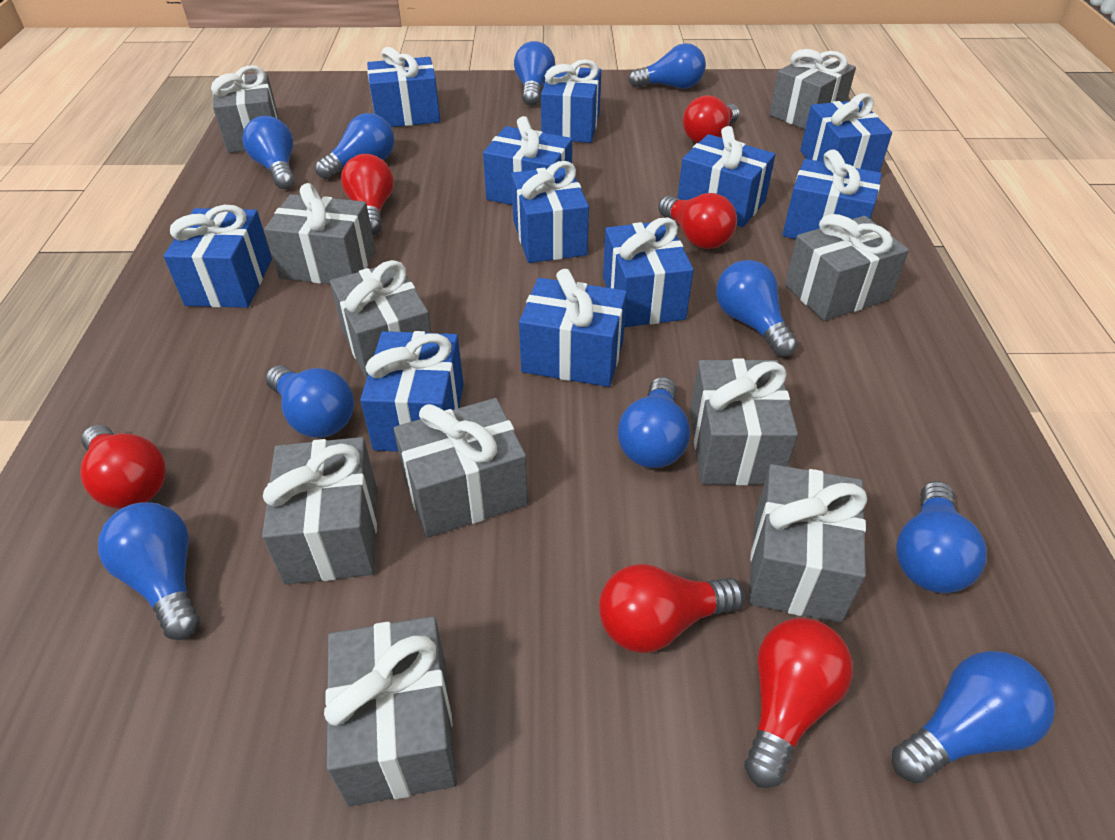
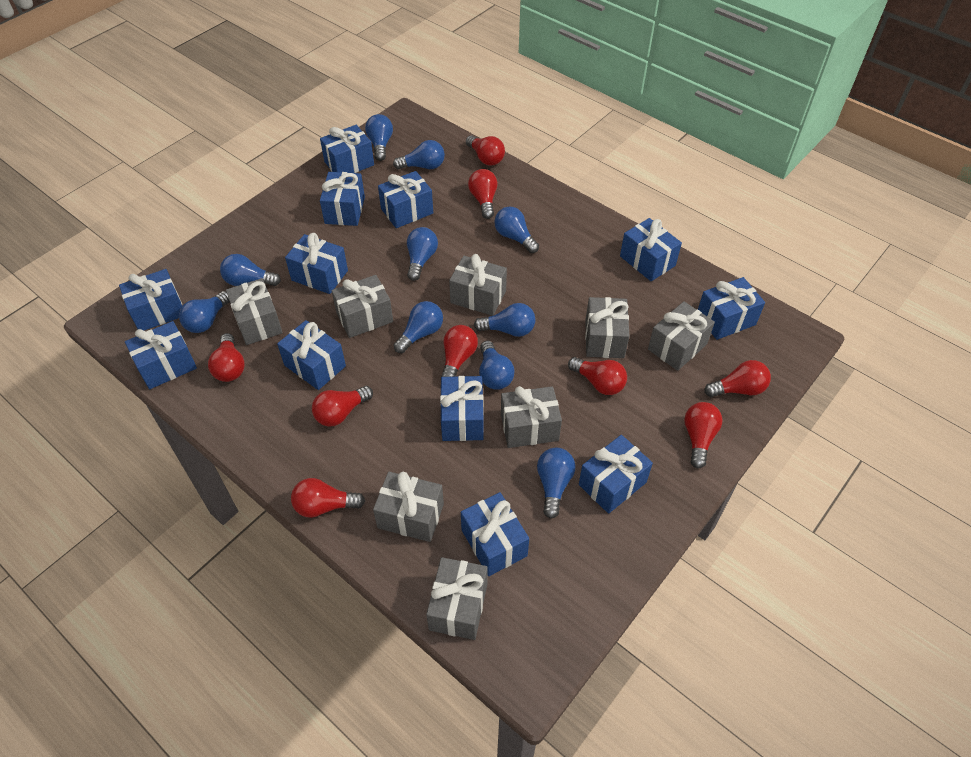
blue gift: [164,205,272,308] [360,331,464,451] [367,47,440,127] [483,116,572,205] [511,161,589,263] [519,269,627,387] [541,59,601,143] [603,217,694,327] [678,126,775,227] [782,149,882,239] [800,93,892,172] = 11 -> [119,269,182,330] [125,321,197,389] [277,320,346,390] [285,233,348,294] [320,125,374,173] [320,172,365,226] [378,171,433,228] [440,376,484,441] [461,492,529,576] [579,435,653,514] [620,218,682,281] [698,277,765,340] = 12
grey gift: [211,65,279,153] [262,437,377,585] [264,183,375,284] [324,616,457,807] [330,260,431,380] [394,398,528,538] [690,358,798,485] [748,464,867,623] [769,49,856,130] [785,214,909,321] = 10 -> [226,278,283,345] [332,275,393,338] [373,472,444,542] [426,557,488,640] [449,254,507,316] [501,386,562,448] [585,297,630,358] [648,301,715,371] = 8
red light bulb: [81,425,166,509] [341,154,394,236] [599,564,745,653] [658,193,737,249] [683,95,740,143] [745,618,853,788] = 6 -> [208,333,245,382] [291,478,365,518] [312,386,373,426] [441,325,478,377] [466,135,505,166] [468,169,498,219] [568,357,627,395] [684,402,722,469] [704,360,771,397] = 9

